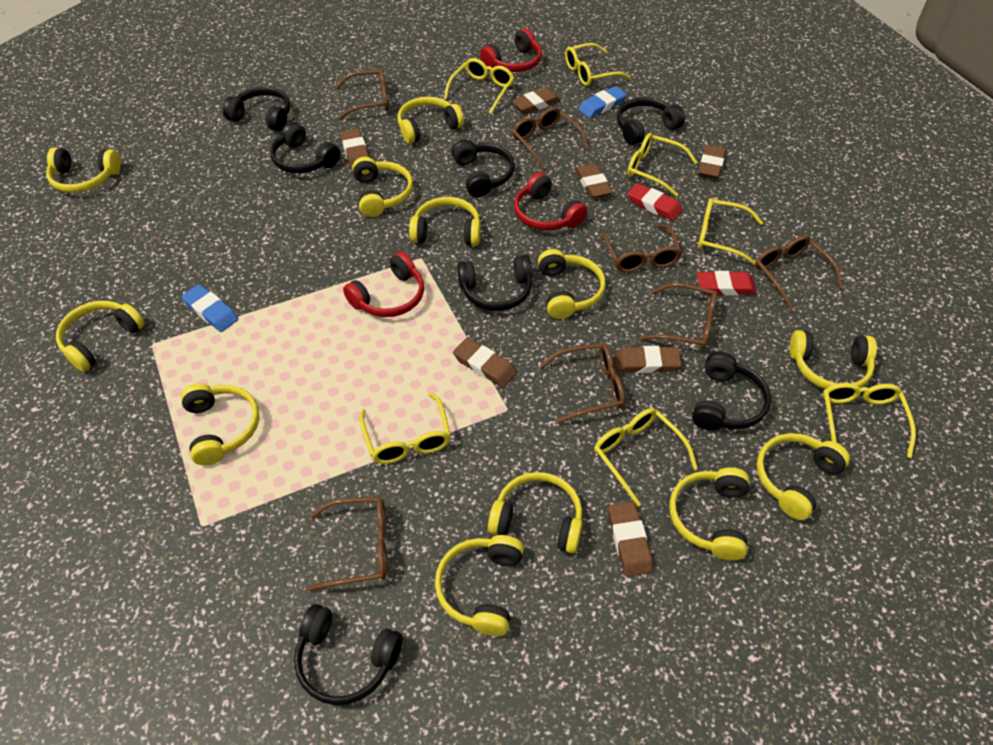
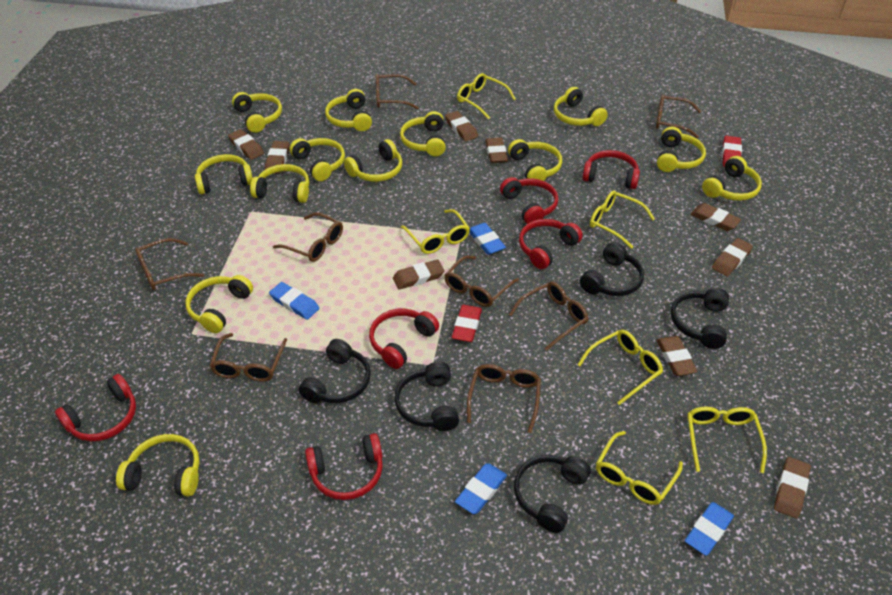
black headphones: [223,87,290,131] [270,122,340,173] [294,604,403,705] [452,139,515,198] [457,255,532,311] [617,97,685,145] [692,352,771,431] = 7 -> [299,339,371,403] [394,362,459,431] [514,455,591,533] [580,242,644,296] [671,288,729,349] = 5
blue eraser: [181,284,238,332] [578,86,627,118] = 2 -> [269,282,320,320] [455,463,507,514] [469,223,506,255] [685,502,734,556] = 4
brown eraser: [340,128,369,169] [453,338,517,388] [512,88,561,114] [575,164,613,198] [608,502,653,577] [614,346,681,373] [698,145,726,179] = 7 -> [228,129,264,160] [265,141,289,174] [393,259,444,290] [445,111,478,141] [485,138,508,163] [656,336,698,376] [690,203,741,231] [712,238,753,276] [774,457,811,518] = 9
brown glasses: [307,497,387,591] [335,68,389,119] [512,107,589,169] [540,343,625,424] [600,224,682,273] [640,283,717,349] [755,235,843,310] = 7 -> [135,238,204,290] [210,333,287,382] [273,212,343,262] [376,74,419,109] [444,255,519,307] [467,364,541,433] [509,281,588,351] [656,94,701,138] = 8
red headphones: [343,252,424,317] [480,29,542,72] [514,173,587,230] = 3 -> [55,374,136,441] [305,433,383,500] [369,309,439,369] [500,177,558,224] [519,219,583,269] [582,150,640,189] = 6
yellow glasses: [359,392,451,464] [444,58,514,114] [565,43,631,86] [594,408,698,507] [627,133,697,197] [698,198,763,265] [823,383,916,458] = 7 -> [401,209,470,254] [457,73,516,120] [577,330,663,405] [590,190,655,249] [596,431,683,505] [687,406,767,473] = 6
yellow headphones: [46,148,121,193] [56,301,145,372] [181,383,260,465] [352,157,413,217] [398,97,464,144] [409,197,481,246] [435,535,524,636] [488,472,582,553] [538,249,606,319] [669,467,749,560] [757,433,850,520] [790,330,877,389] = 12 -> [116,434,200,497] [185,275,253,333] [195,154,253,194] [232,92,282,133] [250,164,309,203] [290,138,345,181] [325,89,372,131] [344,139,402,182] [400,111,446,156] [508,139,562,181] [554,87,608,126] [657,127,706,172] [702,156,762,201] = 13

